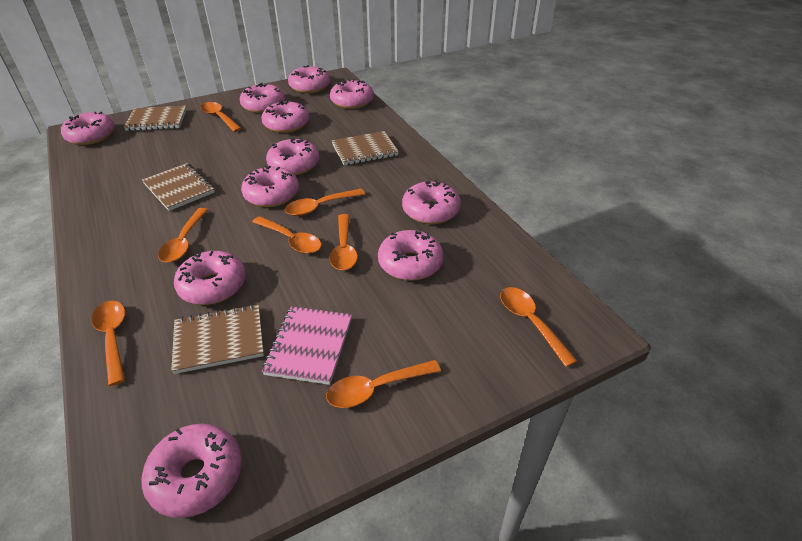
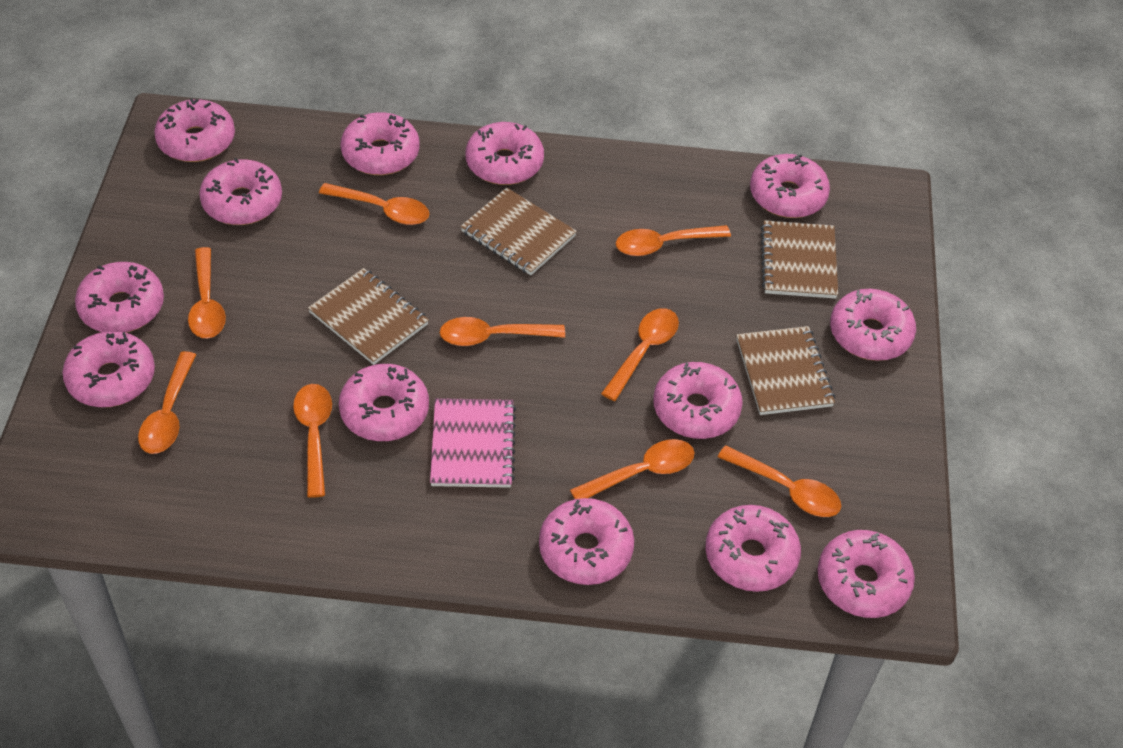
orange spoon: [92,301,125,386] [158,208,208,263] [200,102,242,132] [252,216,322,254] [285,189,365,216] [326,360,441,408] [329,214,358,271] [500,287,577,367] = 8 -> [138,351,196,454] [188,247,226,338] [293,384,332,498] [319,183,429,225] [439,317,565,346] [570,439,695,499] [601,308,679,401] [616,225,731,256] [718,445,841,517] = 9
pink donut: [61,112,115,145] [142,424,242,518] [174,251,246,305] [240,83,285,113] [241,166,299,207] [262,100,309,133] [266,138,319,175] [288,65,330,93] [330,79,374,109] [378,230,444,281] [402,180,461,224] = 11 -> [62,331,155,407] [75,262,164,333] [154,98,235,162] [199,158,282,225] [339,364,429,441] [340,112,420,175] [466,122,544,185] [539,498,634,585] [653,362,743,439] [705,505,801,592] [750,154,830,218] [818,530,915,618] [830,289,916,361] = 13

